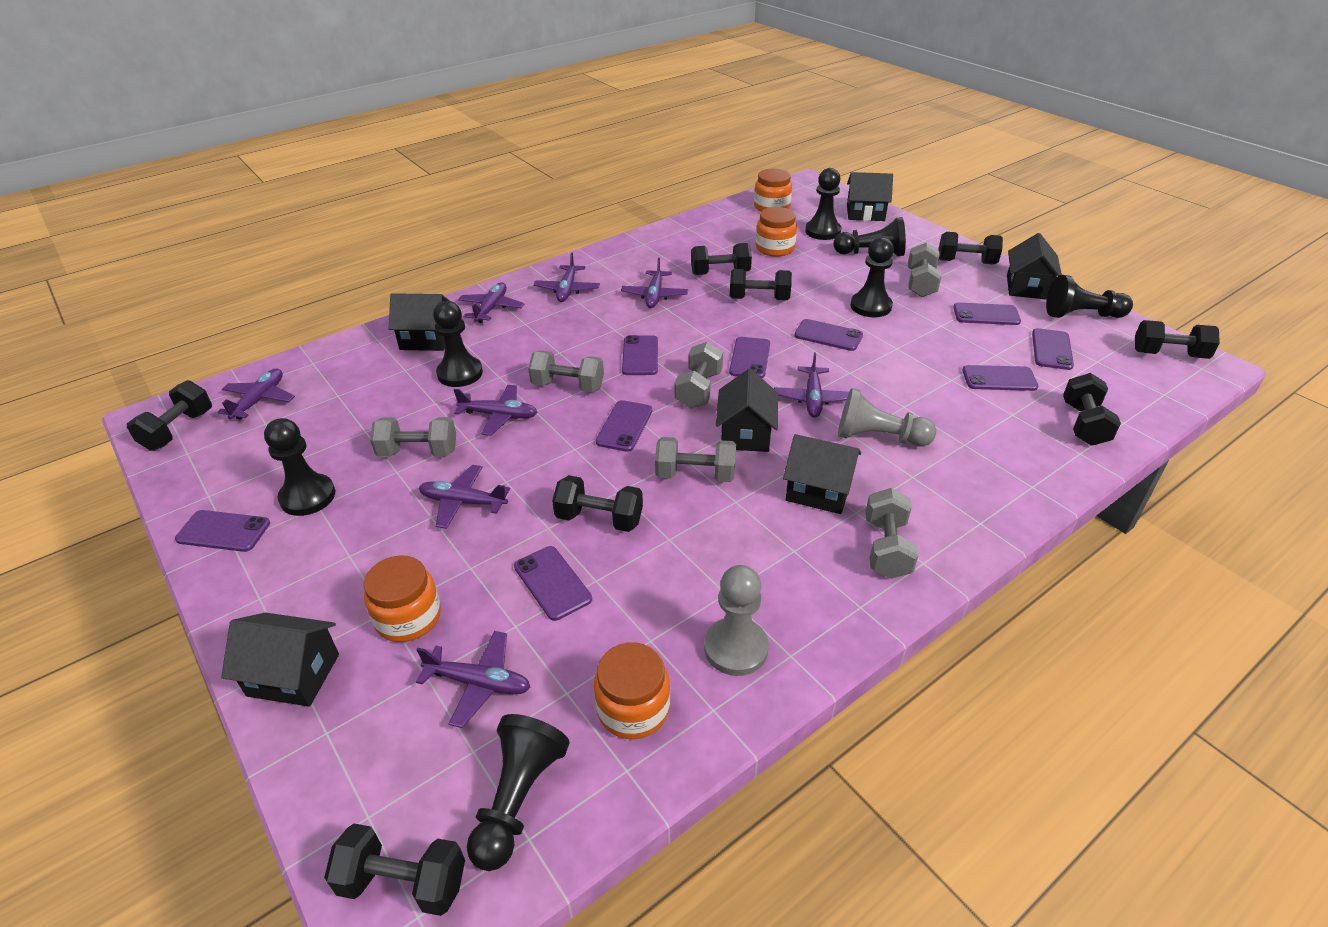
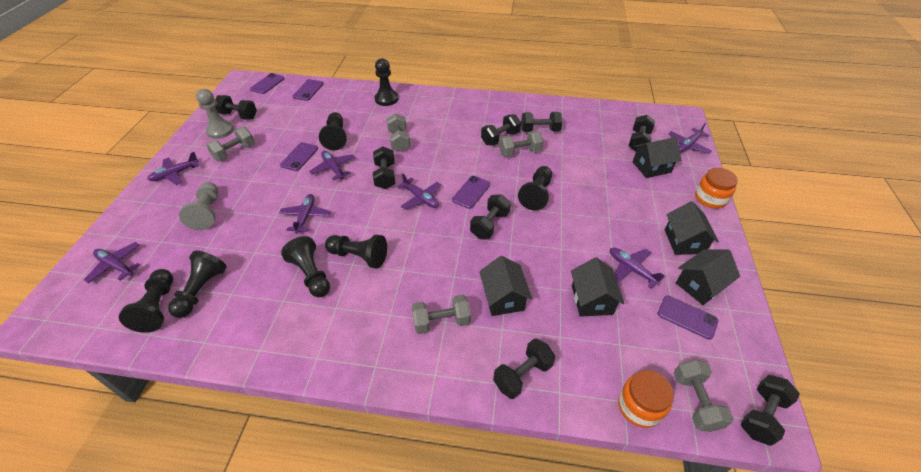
black house: [221,612,339,707] [389,293,450,351] [716,369,778,452] [783,434,861,514] [847,172,893,221] [1007,233,1062,300] = 6 -> [479,256,532,316] [571,257,625,317] [633,137,681,178] [665,201,719,255] [676,249,740,305] = 5
grey dumbbell: [370,417,456,457] [528,350,604,392] [655,437,736,482] [675,342,723,408] [866,488,919,579] [908,242,942,297] = 6 -> [206,127,255,161] [386,113,410,152] [412,295,471,334] [499,131,543,157] [674,359,734,432] = 5
orange jar: [364,555,441,642] [594,642,670,739] [754,168,792,212] [756,207,797,257] = 4 -> [618,370,674,428] [695,168,738,209] = 2
purple phone: [175,510,270,552] [514,546,592,621] [596,400,652,452] [622,335,658,375] [729,337,770,378] [795,319,863,351] [953,303,1021,325] [962,365,1038,391] [1032,328,1074,370] = 9 -> [250,73,285,94] [280,142,318,171] [293,79,323,101] [452,176,490,209] [658,295,719,340] = 5
purple plane: [218,368,295,419] [416,631,530,728] [419,465,510,529] [454,385,537,436] [458,282,524,323] [533,252,600,302] [621,258,688,308] [774,352,849,418] = 8 -> [84,242,140,283] [147,152,200,185] [279,194,331,234] [309,151,355,181] [397,173,441,210] [610,248,665,288] [668,123,712,154] = 7

